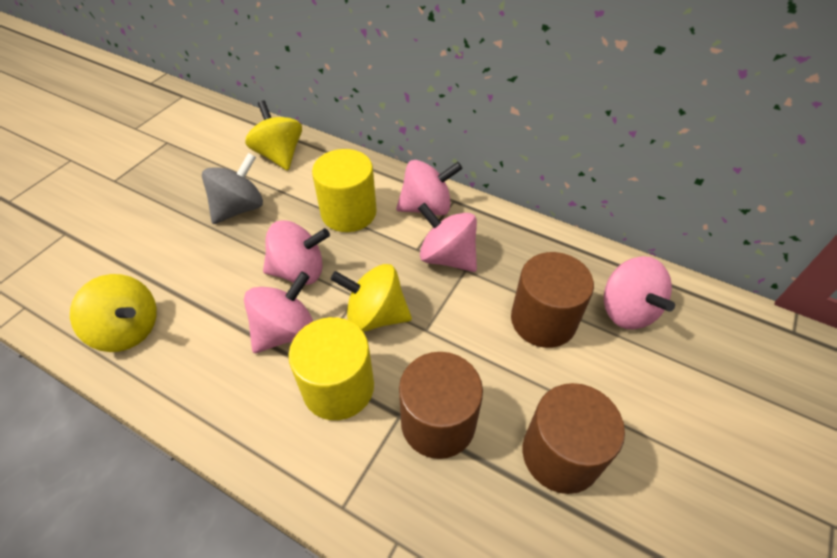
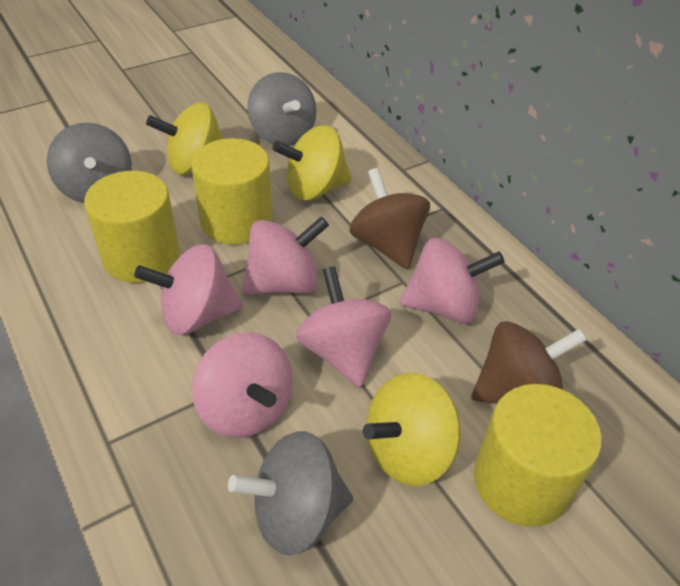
brown cylinder: [399,352,483,459] [511,252,594,348] [523,383,625,494] = 3 -> none = 0
brown spinning top: none = 0 -> [350,168,430,269] [471,321,587,404] = 2
grey spinning top: [202,153,263,224] = 1 -> [47,123,132,203] [228,431,353,556] [247,72,316,146] = 3
yellow cylinder: [288,317,374,420] [312,149,377,232] = 2 -> [84,171,180,283] [191,138,272,245] [474,384,602,527] = 3

